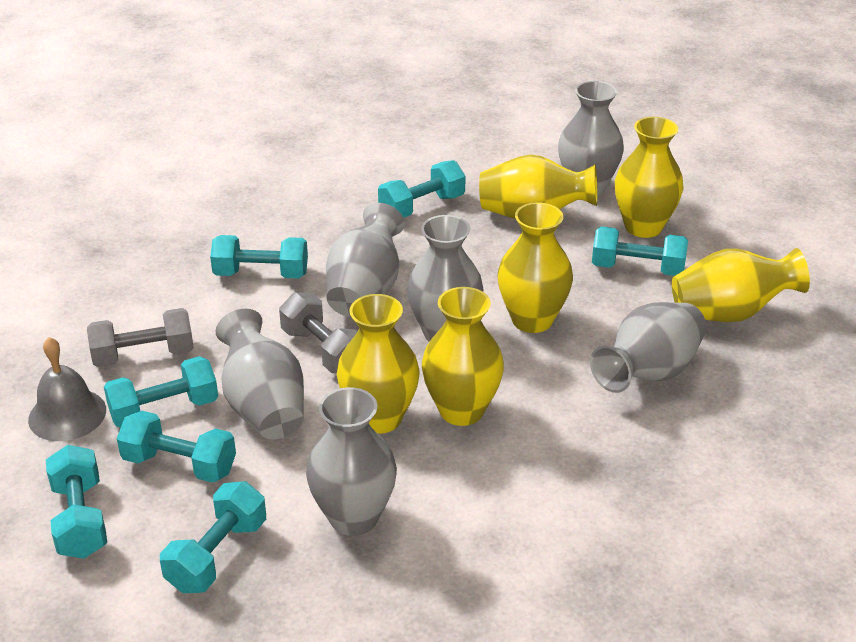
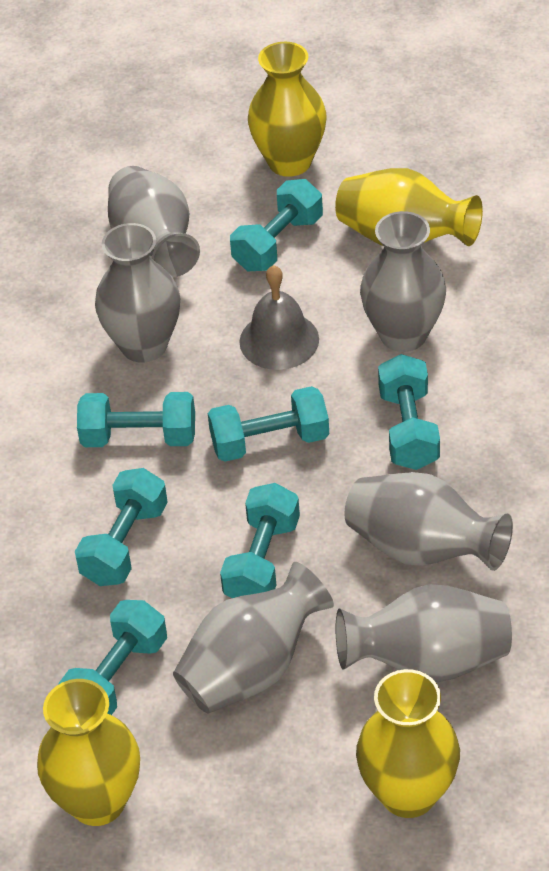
grey dumbbell: [87,308,194,367] [279,292,357,373] = 2 -> none = 0
yellow vase: [337,294,420,434] [422,287,504,426] [479,154,597,219] [498,202,573,333] [615,117,684,238] [672,248,810,322] = 6 -> [37,679,140,826] [248,42,327,177] [335,168,483,246] [356,669,460,818] = 4

